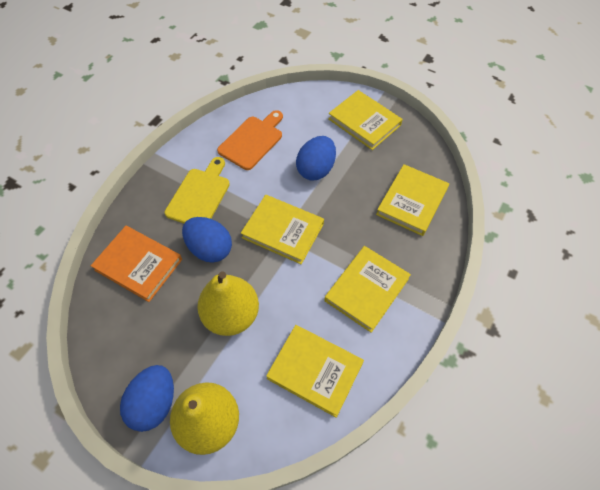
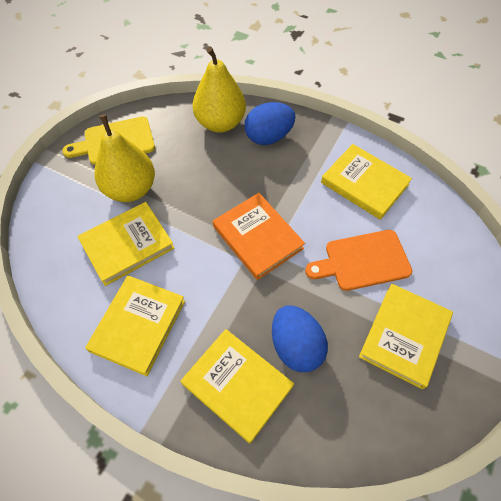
blue egg: [120,365,174,432] [182,217,232,263] [296,136,336,181] = 3 -> [244,102,295,145] [272,305,328,372] = 2

